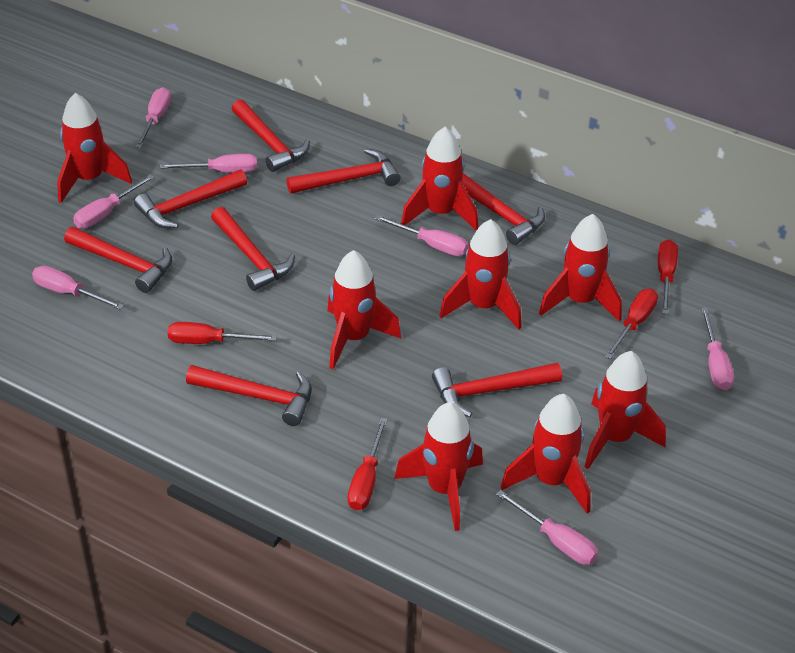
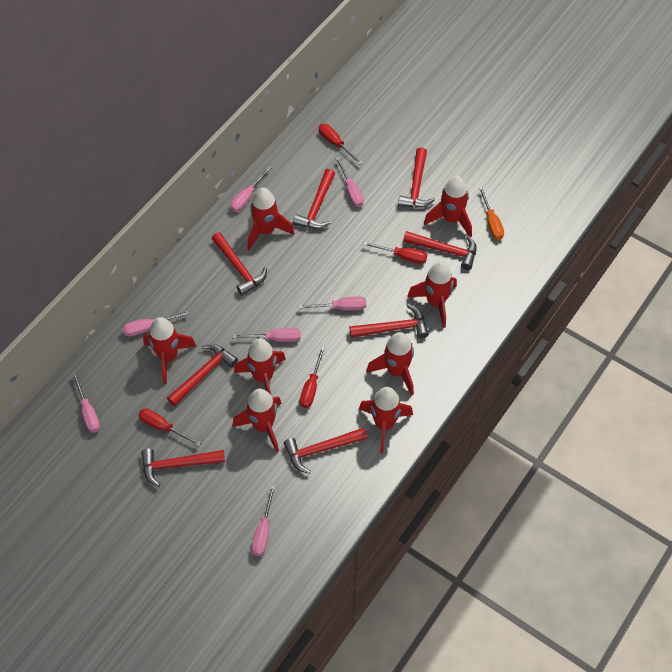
orange screwdriver: none = 0 -> [479,187,504,240] = 1

